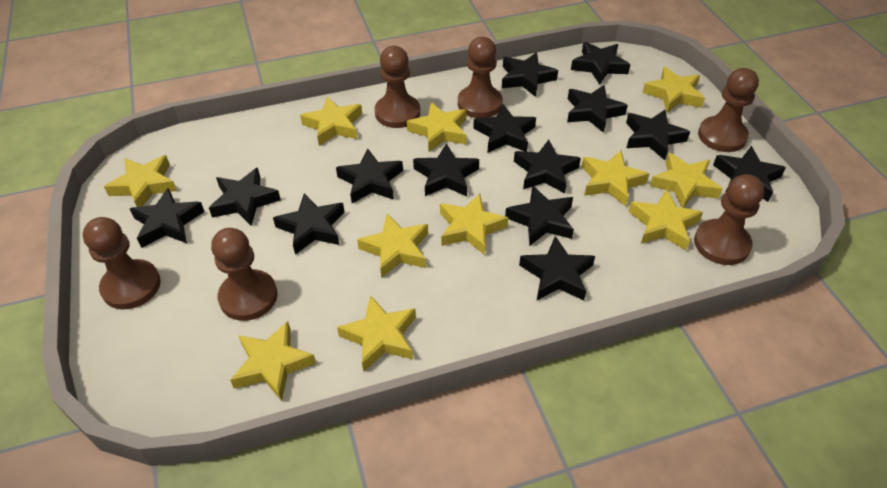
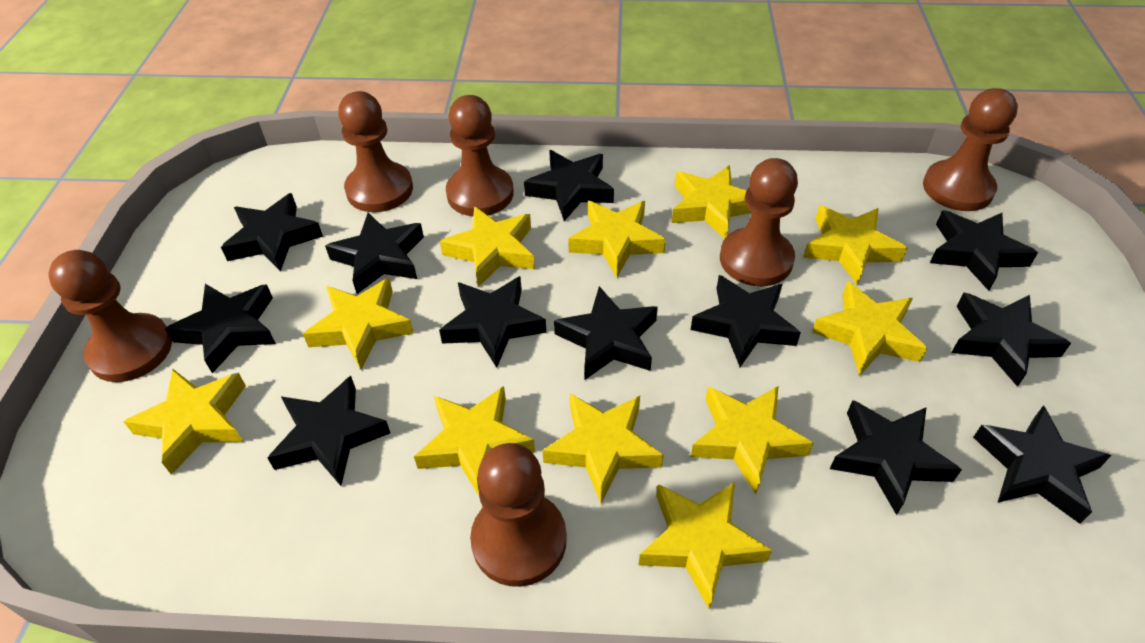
black star: [130,188,205,248] [209,168,281,226] [273,193,345,255] [336,149,403,203] [413,143,479,196] [473,104,536,153] [502,52,558,97] [505,185,574,246] [514,140,581,193] [519,236,595,300] [567,85,628,133] [571,42,631,84] [626,110,690,160] [713,146,786,202] = 14 -> [165,284,276,373] [221,193,323,272] [267,376,390,486] [325,213,424,294] [439,276,546,368] [524,150,614,221] [554,286,658,380] [691,275,801,367] [830,400,962,515] [930,210,1038,291] [951,293,1071,387] [973,405,1111,524] = 12

